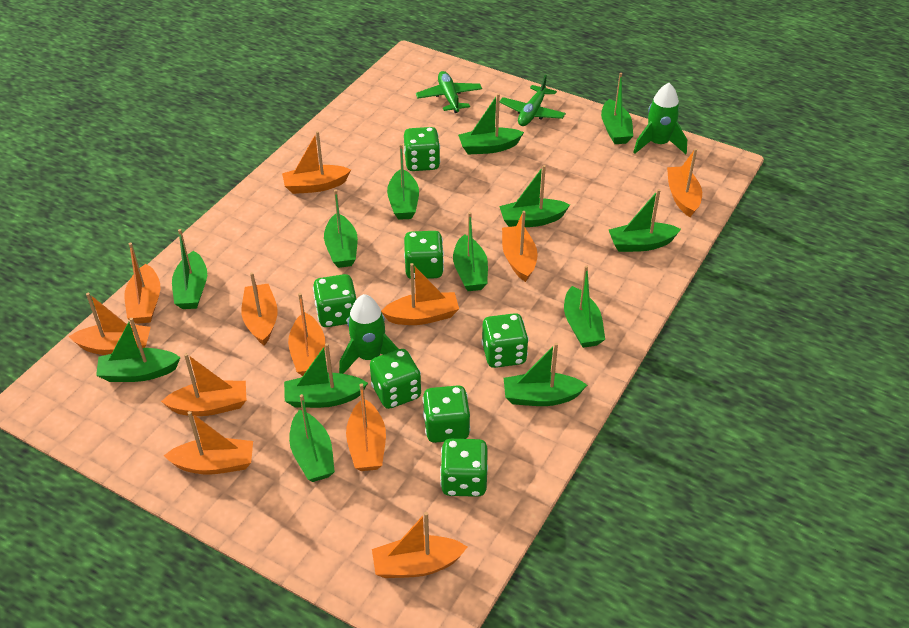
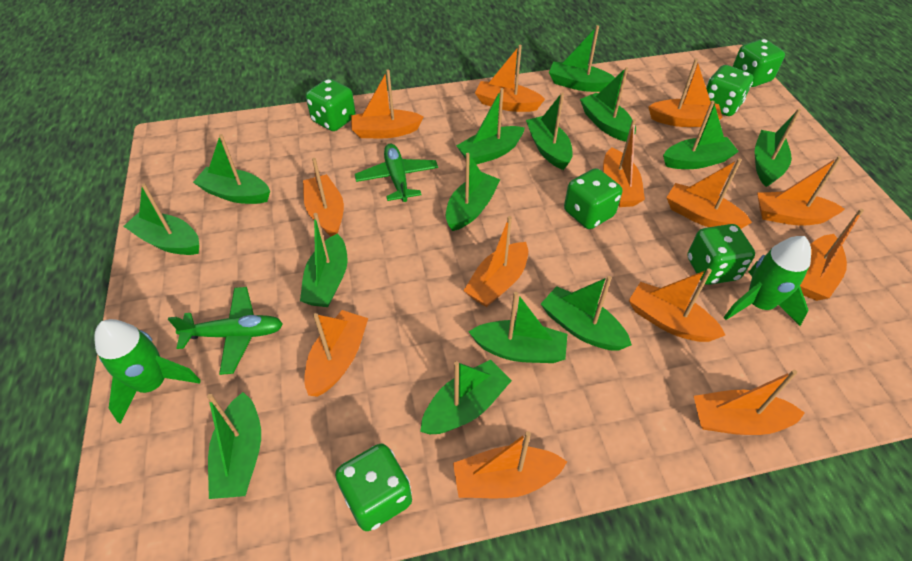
green boat: [96,318,181,382] [172,229,207,309] [284,343,368,408] [289,394,335,482] [324,189,358,268] [387,144,419,220] [453,212,488,291] [458,93,524,155] [499,165,570,227] [504,343,587,406] [564,265,605,348] [601,73,633,144] [609,189,681,252] = 13 -> [123,183,199,255] [193,134,270,204] [207,392,261,499] [300,213,348,307] [420,359,512,434] [446,153,500,231] [456,88,525,165] [468,292,567,363] [526,93,573,170] [541,276,632,351] [549,25,615,92] [580,67,636,142] [663,101,739,169] [755,109,801,187] = 14
green dice: [313,274,356,327] [370,349,421,409] [404,127,440,171] [404,231,444,279] [423,385,470,443] [440,439,488,497] [481,313,529,368] = 7 -> [306,79,356,131] [335,443,412,531] [564,168,622,229] [688,224,755,285] [706,65,753,116] [732,39,785,87] = 6
orange boat: [69,293,151,355] [124,243,161,324] [161,353,246,416] [164,411,253,475] [241,272,278,346] [282,131,351,194] [288,293,325,376] [346,384,386,471] [372,512,467,578] [381,263,459,325] [502,211,538,282] [667,148,702,217] = 12 -> [303,158,344,236] [304,310,368,397] [351,69,424,138] [453,431,567,498] [463,216,528,307] [475,45,545,112] [603,119,645,207] [629,268,725,342] [648,59,723,127] [666,158,752,229] [694,370,805,435] [757,156,845,226] [800,209,864,301] = 13

